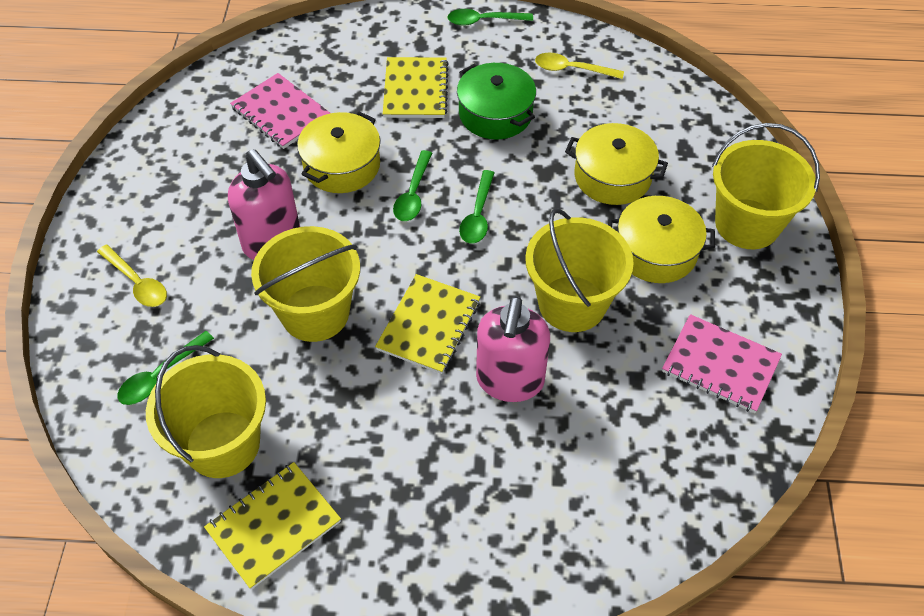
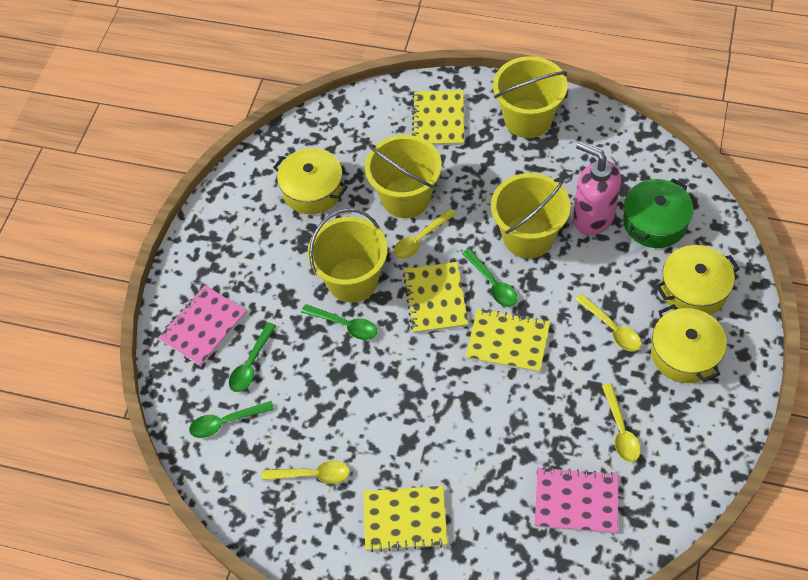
pink soap dispenser: [228,149,300,260] [476,296,550,402] = 2 -> [573,141,621,235] = 1
yellow notebook: [204,462,341,590] [375,274,481,374] [383,57,449,118] = 3 -> [363,486,448,552] [403,262,468,334] [412,90,464,146] [466,308,550,373] = 4
yellow spoon: [97,245,167,307] [535,53,624,79] = 2 -> [262,461,350,484] [393,209,456,259] [575,294,641,352] [602,383,641,462] = 4

